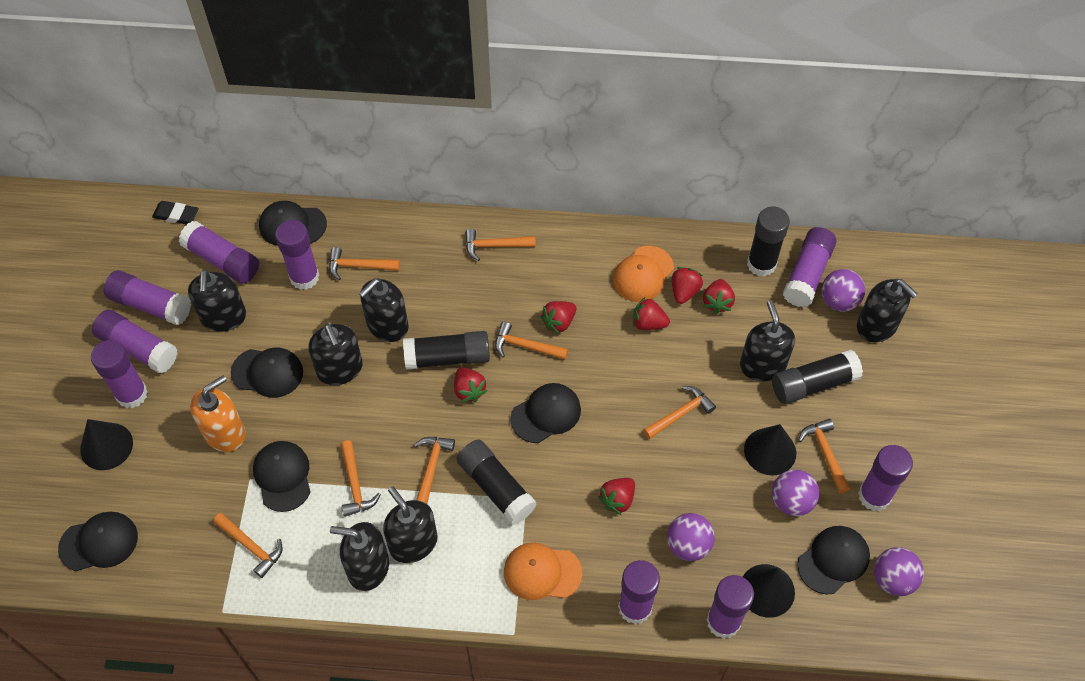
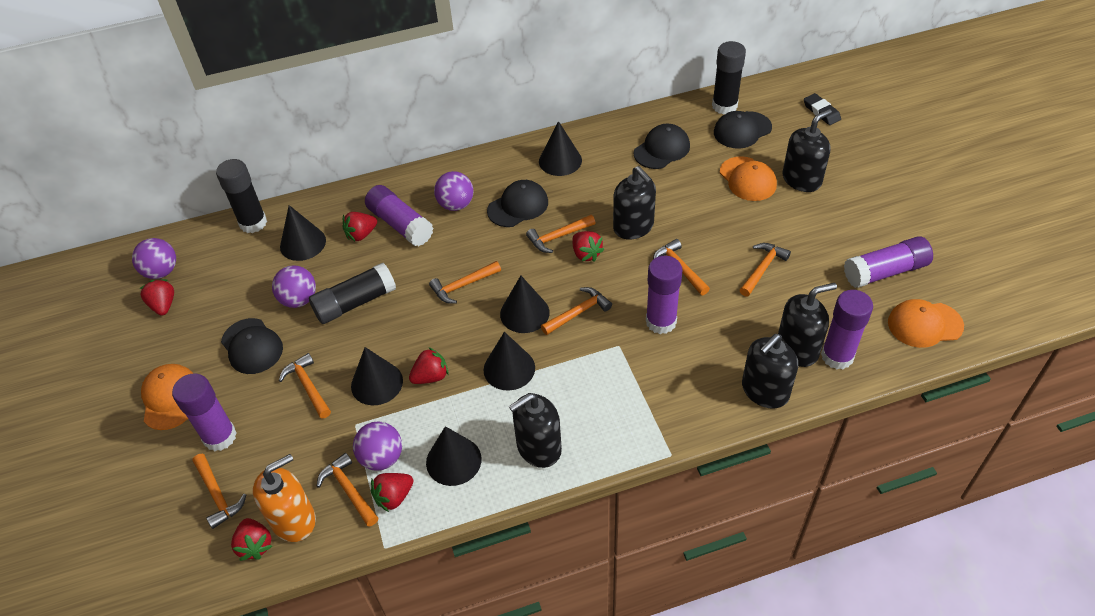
black cap: [58,512,138,571] [231,348,303,398] [253,441,311,512] [259,201,327,246] [510,383,581,443] [797,526,870,594] = 6 -> [221,318,283,374] [487,180,548,227] [634,124,690,169] [714,111,772,149] = 4
black cone: [80,419,133,470] [743,564,795,618] [744,424,796,475] = 3 -> [280,205,326,261] [351,347,403,405] [426,426,482,486] [484,332,535,391] [500,276,550,333] [539,121,582,176] = 6
black glue stick: [403,331,490,370] [457,439,537,525] [747,206,790,277] [772,349,863,404] = 4 -> [216,159,267,233] [309,263,396,324] [712,41,746,114] = 3
black soap dispenser: [188,270,246,332] [308,324,363,385] [330,522,389,591] [359,278,409,342] [383,486,438,563] [740,301,795,381] [857,279,918,342] = 7 -> [509,393,562,468] [613,166,656,239] [742,334,798,409] [778,283,837,367] [782,109,832,192] = 5
orange cap: [504,543,582,600] [613,246,674,302] = 2 -> [141,364,194,430] [720,156,777,201] [888,299,964,348] = 3
purple glue stick: [91,340,148,408] [92,310,178,373] [104,270,191,325] [179,221,259,284] [275,220,319,290] [618,560,660,624] [706,575,754,639] [783,227,836,307] [858,445,913,511] = 9 -> [172,374,237,451] [365,185,433,246] [646,256,683,334] [821,290,873,369] [844,236,933,288] = 5

